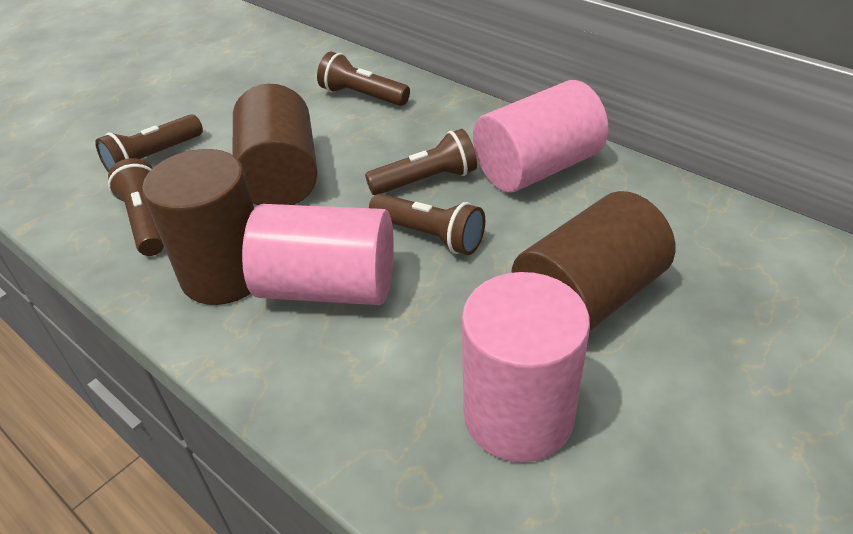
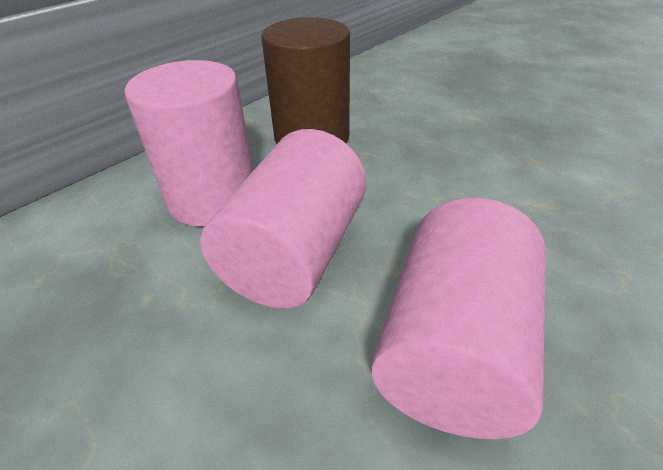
brown cylinder: [142,149,254,305] [233,84,318,205] [512,191,675,332] = 3 -> [261,17,350,144] = 1
brown flashlight: [95,114,203,173] [108,158,164,256] [317,52,410,106] [365,129,477,195] [369,194,485,255] = 5 -> none = 0

